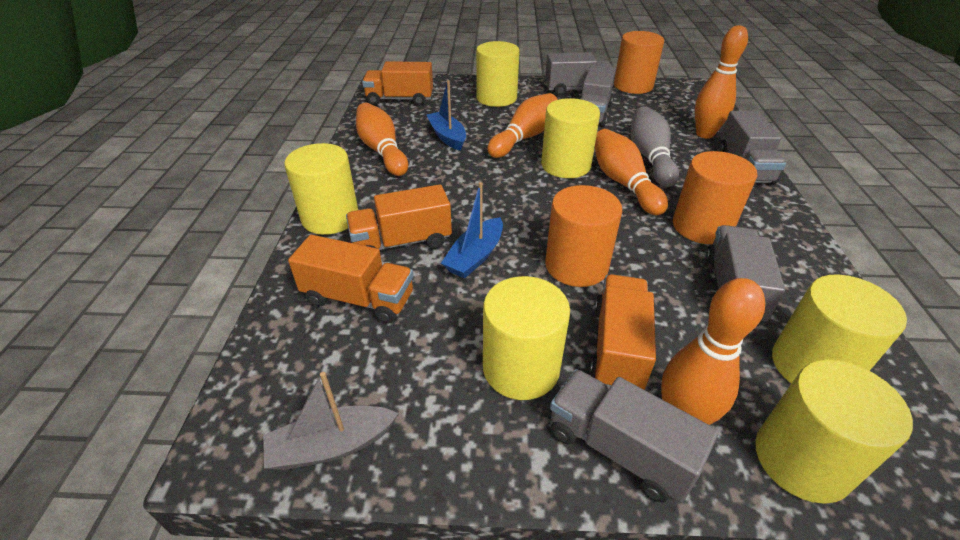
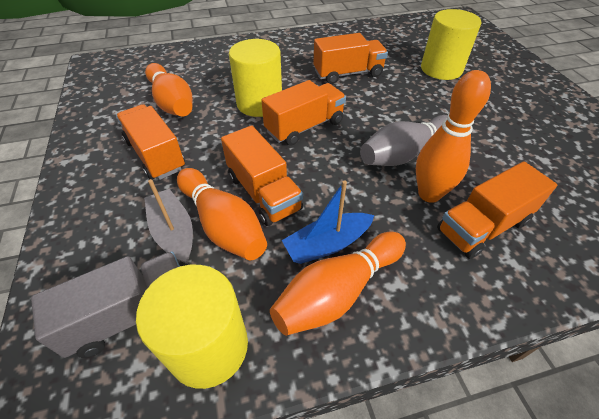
blue boat: [427,80,466,151] [441,182,503,279] = 2 -> [282,181,374,264] = 1
grey truck: [545,52,613,95] [550,369,719,503] [581,65,616,127] [705,225,785,323] [719,111,786,185] = 5 -> [31,251,180,358] = 1
orange bowling pin: [356,103,408,176] [487,93,558,158] [595,129,668,215] [661,278,765,425] [695,25,748,139] = 5 -> [145,63,193,117] [177,168,267,260] [270,232,406,336] [416,70,491,203] = 4
orange cylinder: [545,185,622,287] [614,31,664,94] [673,151,757,244] = 3 -> none = 0
orange truck: [288,235,413,323] [346,184,452,250] [362,61,433,105] [590,274,656,390] = 4 -> [116,104,185,180] [221,126,303,226] [261,80,346,146] [313,33,388,84] [437,161,557,259] = 5
yellow cylinder: [284,143,358,235] [476,41,520,107] [483,276,570,400] [541,98,600,178] [755,360,913,504] [772,275,907,383] = 6 -> [136,265,248,389] [229,39,282,117] [421,9,481,80] = 3

